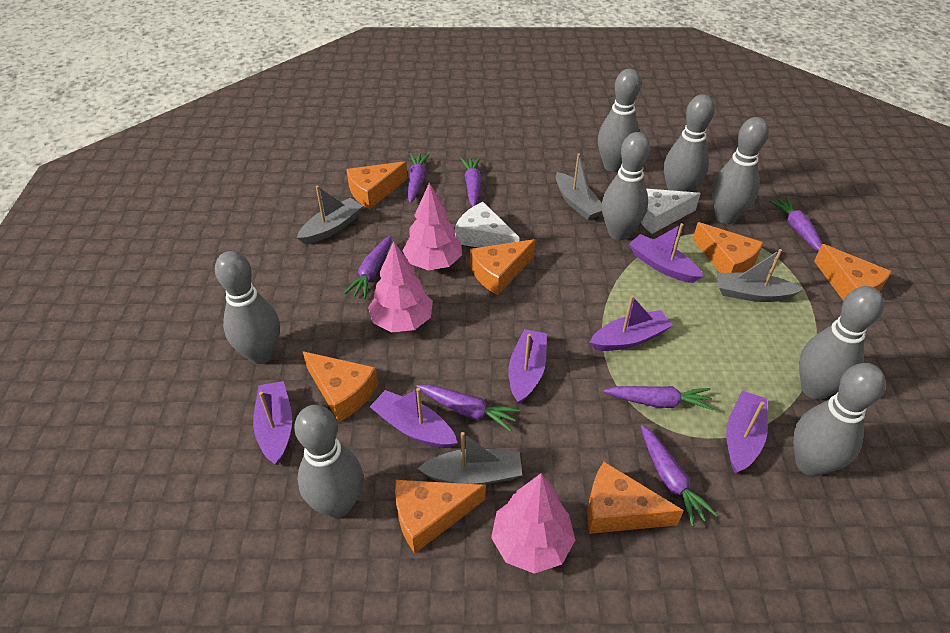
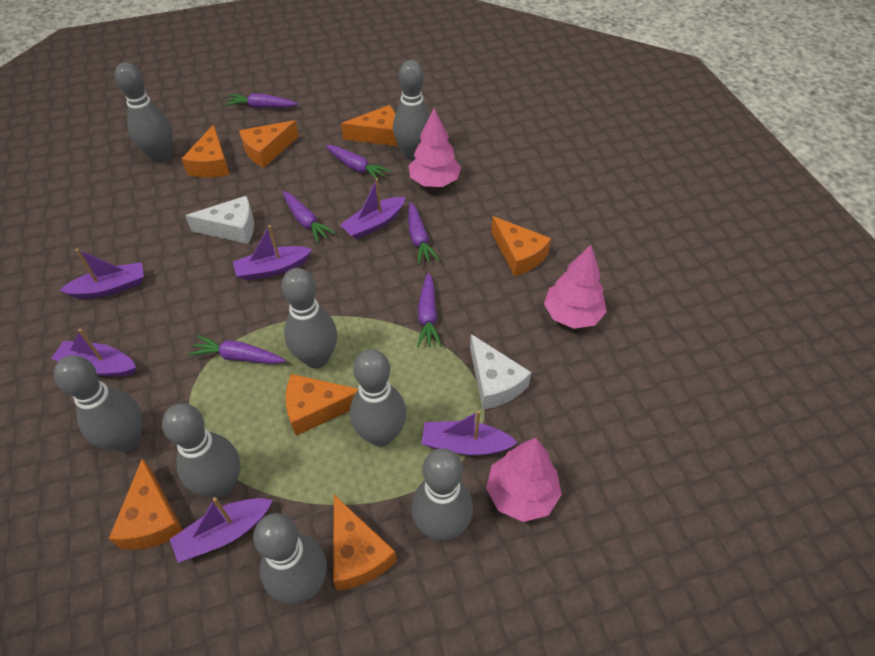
grey boat: [297,186,363,244] [417,432,522,485] [556,154,602,220] [717,249,803,302] = 4 -> none = 0
purple carrot: [343,236,391,299] [407,153,430,203] [416,384,520,432] [460,157,482,207] [604,386,714,410] [641,425,718,527] [769,197,822,252] = 7 -> [189,335,286,364] [225,93,298,108] [283,191,336,243] [325,145,391,182] [408,202,439,265] [417,273,442,347] = 6

